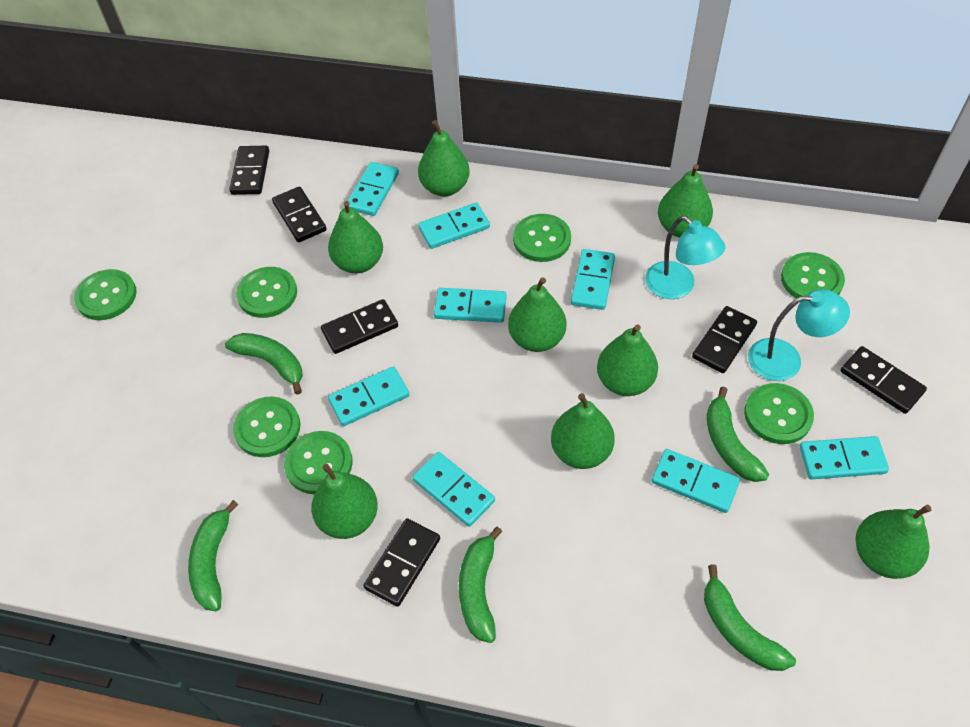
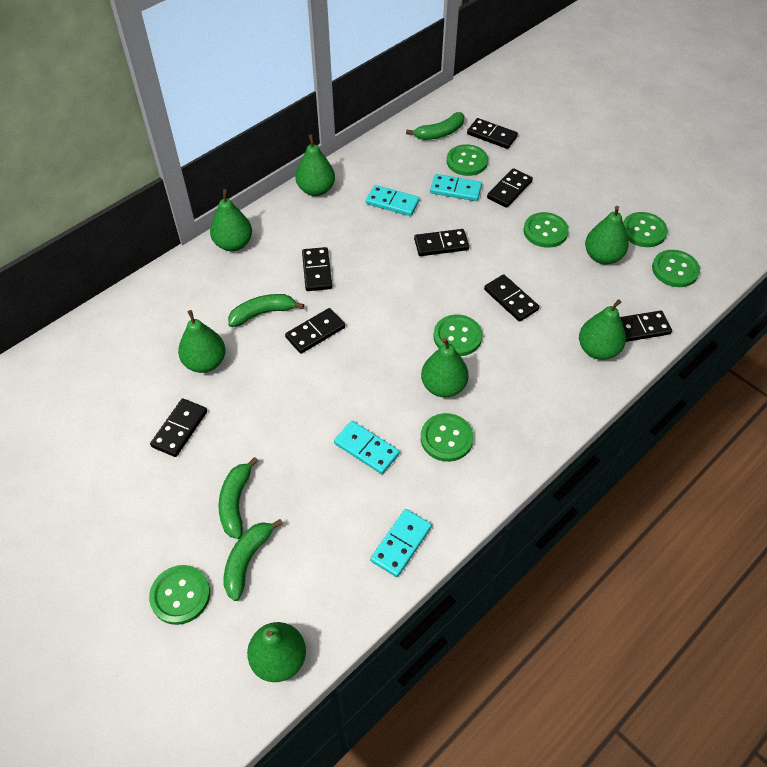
black domino: [229,146,269,195] [272,187,327,242] [321,299,398,354] [363,518,440,607] [692,306,757,373] [841,346,927,414] = 6 -> [150,398,207,457] [285,308,345,354] [302,247,332,291] [414,229,469,256] [467,118,518,149] [484,274,539,322] [487,168,533,208] [620,310,672,342] = 8
green banana: [188,500,238,611] [225,333,303,395] [459,527,502,643] [704,565,796,671] [707,386,769,482] = 5 -> [218,457,258,539] [223,519,283,601] [228,294,304,327] [406,112,465,140] = 4
green pear: [311,464,378,539] [328,201,383,273] [418,120,470,196] [508,277,566,352] [551,393,615,469] [597,324,658,396] [658,164,713,238] [856,505,932,579] = 8 -> [178,310,226,373] [210,189,252,251] [247,622,306,682] [296,134,335,196] [421,337,469,398] [579,299,626,360] [585,206,629,265] = 7
turquoise domino: [328,367,410,426] [348,162,399,216] [412,452,495,527] [418,203,490,249] [434,288,507,323] [571,249,615,310] [652,449,740,513] [800,436,889,479] = 8 -> [334,421,400,474] [366,185,420,216] [370,509,432,577] [430,174,482,201] = 4
turquoise lamp: [645,216,725,299] [748,289,850,381] = 2 -> none = 0

